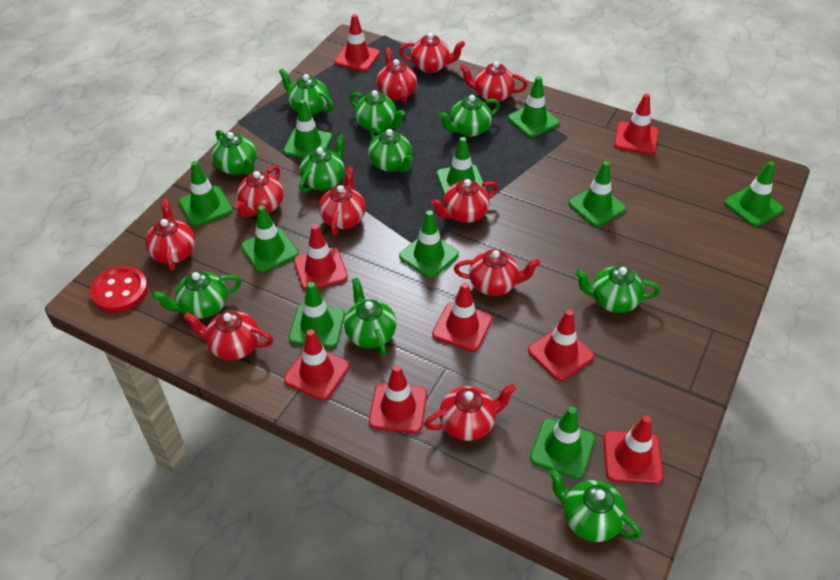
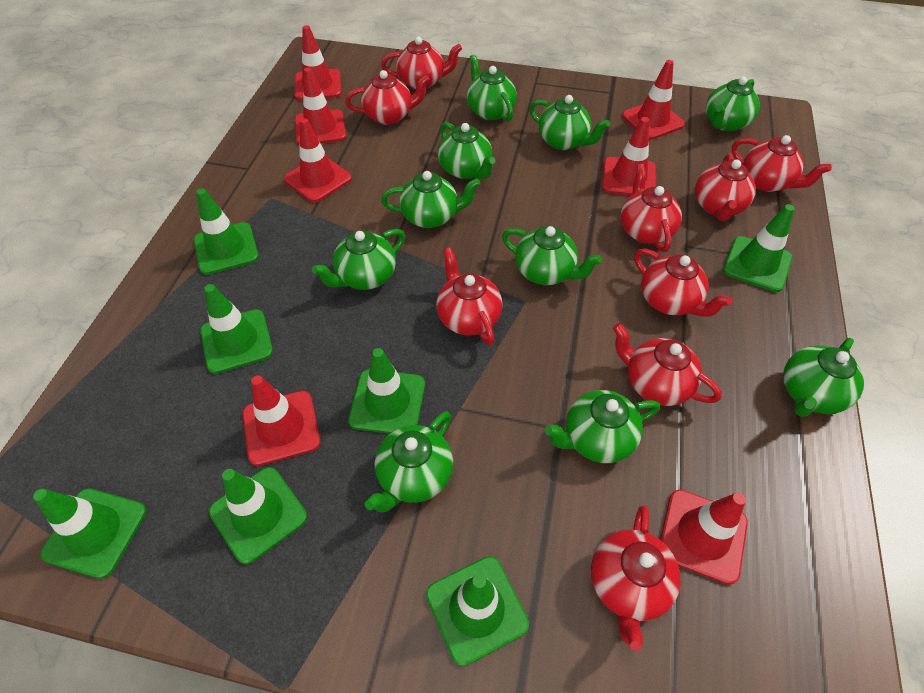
green traffic cone: [179,161,233,226] [241,205,299,272] [283,99,332,158] [289,282,345,348] [399,210,459,278] [436,137,486,195] [508,76,559,138] [530,406,595,479] [568,161,626,227] [725,161,784,226] = 10 -> [33,488,146,579] [194,188,259,275] [201,284,273,374] [209,467,307,564] [348,348,425,434] [426,556,529,666] [723,204,795,292] = 7
red button: [90,266,148,313] = 1 -> none = 0
red teapot: [145,199,195,271] [184,311,273,360] [234,165,284,218] [319,167,366,235] [377,47,417,103] [399,33,465,73] [424,384,516,441] [431,179,498,223] [454,249,540,296] [460,61,528,102] = 10 -> [345,70,430,125] [381,36,462,89] [436,247,503,345] [591,505,681,651] [613,323,722,406] [621,164,682,252] [634,248,732,317] [695,153,756,221] [732,135,832,192] = 9
red traffic cone: [284,329,350,400] [294,224,348,290] [335,14,380,71] [369,365,427,433] [432,282,492,352] [528,309,594,381] [603,416,663,484] [614,94,658,154] = 8 -> [242,375,320,466] [284,118,352,202] [295,25,341,100] [295,67,346,145] [602,117,656,196] [622,60,685,140] [660,490,748,585] = 7

